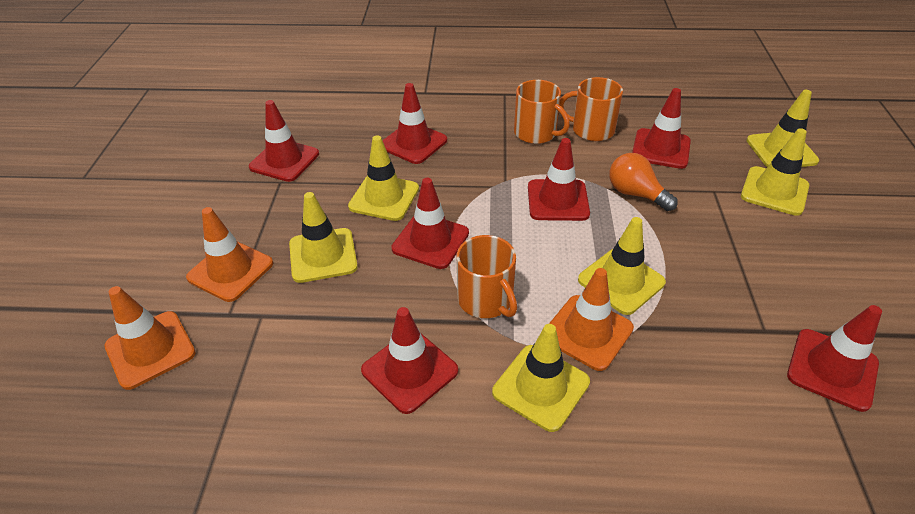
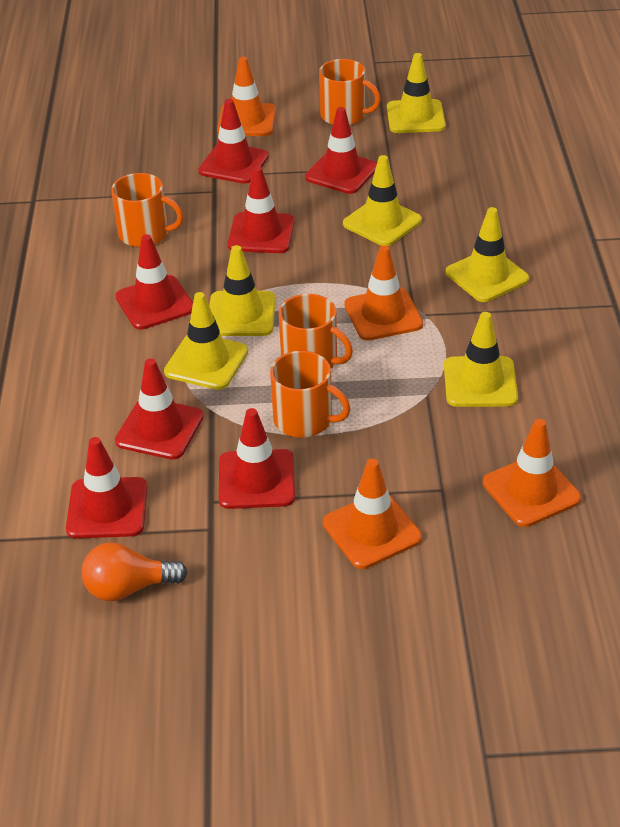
orange mug: [457,235,517,318] [514,80,570,144] [560,77,623,141] = 3 -> [111,173,183,247] [270,351,350,438] [279,294,353,369] [319,59,381,125] = 4
orange traffic cone: [105,286,196,390] [186,207,273,302] [549,268,634,371] = 3 -> [217,57,276,136] [323,459,422,569] [344,245,423,341] [483,419,581,527] = 4

